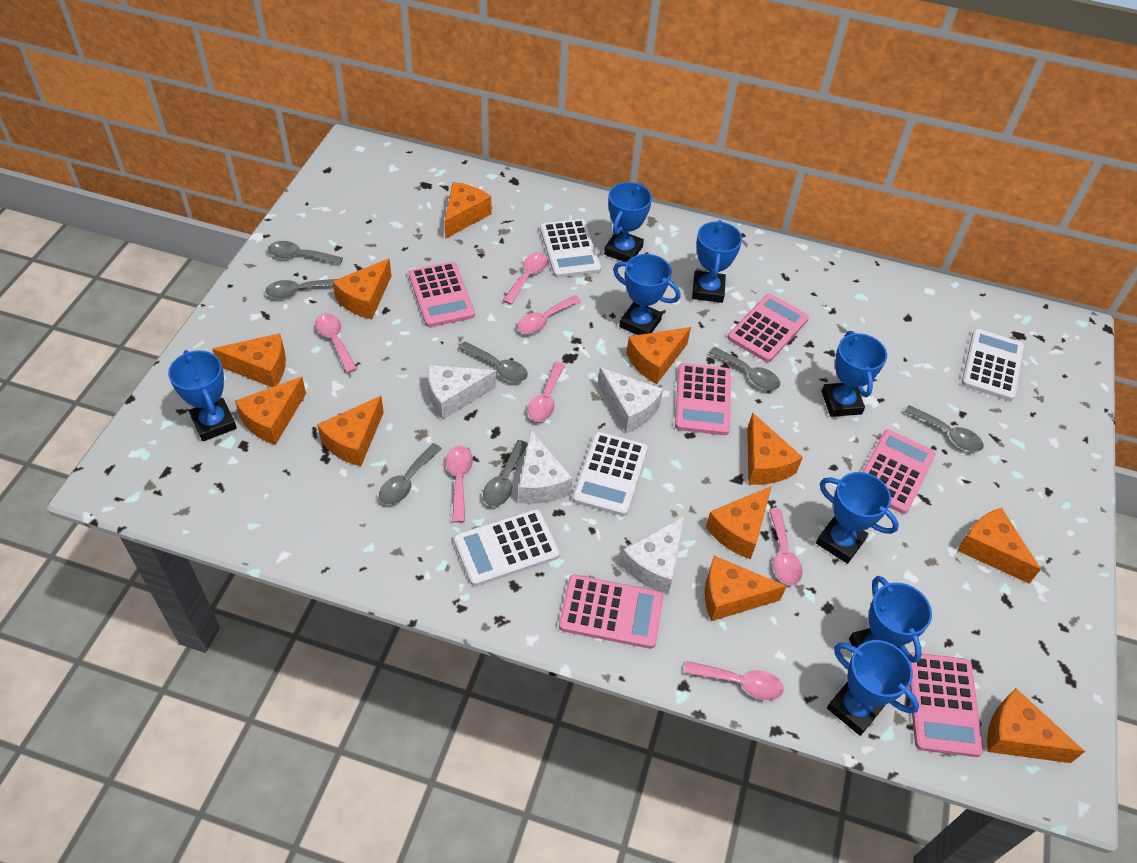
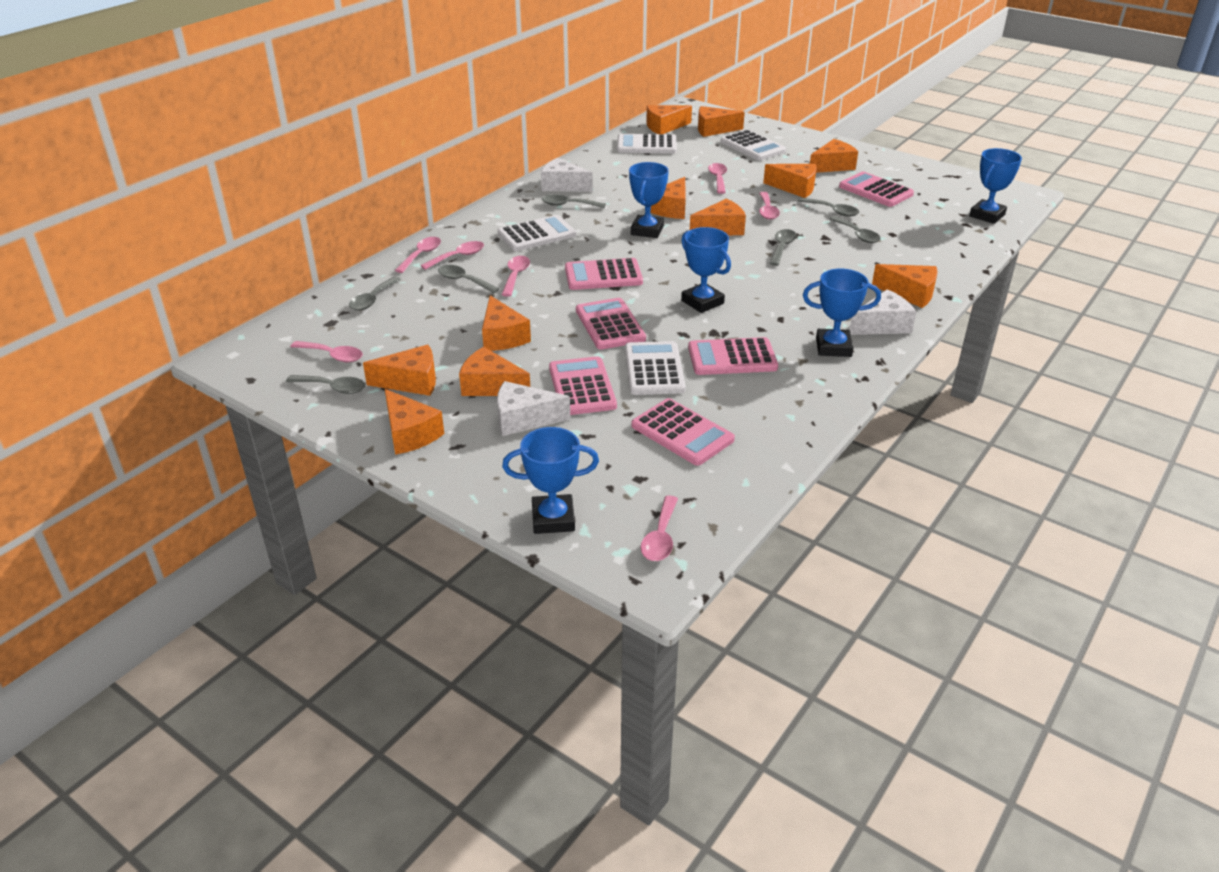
blue trophy: [168,350,237,441] [604,182,652,262] [613,254,681,335] [692,220,742,303] [816,472,899,564] [822,331,887,417] [827,640,919,736] [849,576,932,663] = 8 -> [502,427,599,534] [629,162,669,238] [681,227,731,313] [803,269,881,357] [969,148,1022,224] = 5
white cheese: [428,365,496,420] [518,430,573,504] [598,367,663,433] [621,516,684,594] = 4 -> [497,381,570,436] [541,158,593,192] [850,289,916,335] = 3

